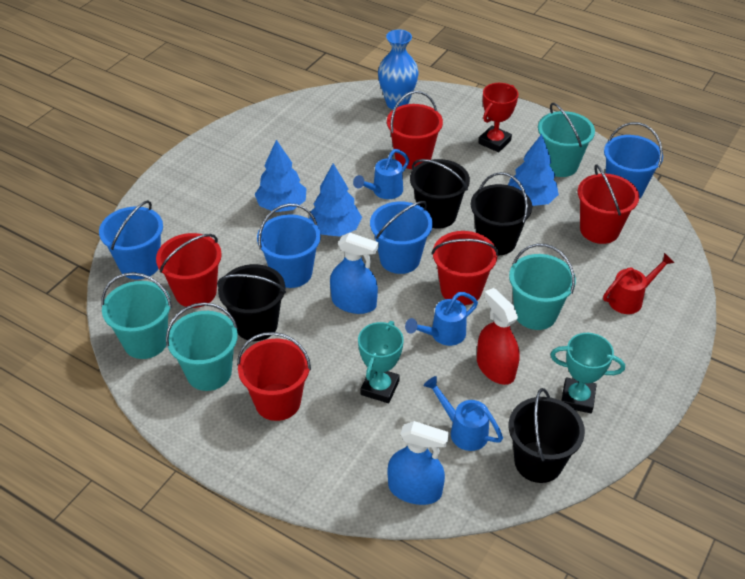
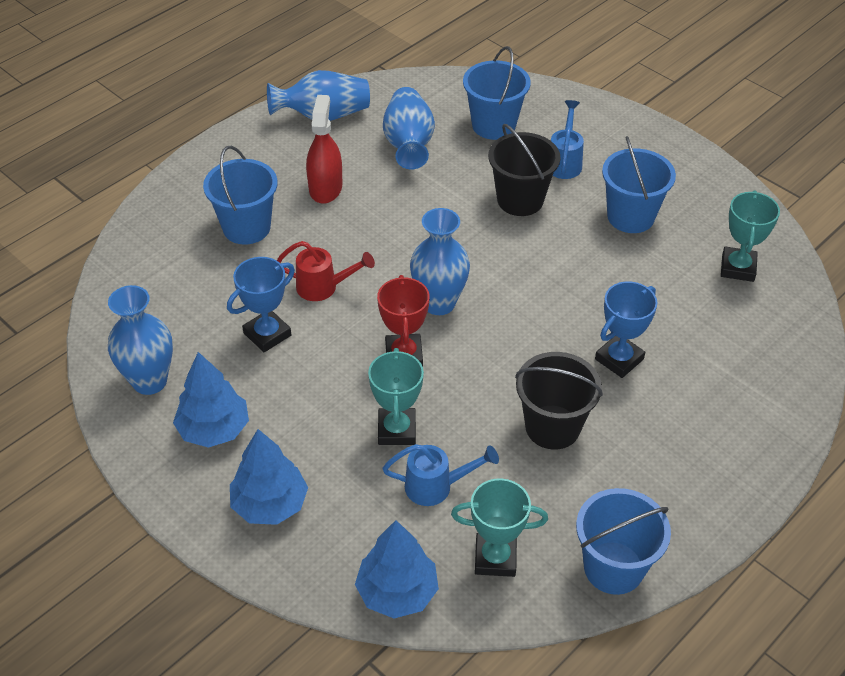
black bucket: [217,264,286,341] [410,159,470,229] [471,172,532,255] [509,388,585,483] = 4 -> [488,124,560,216] [515,352,603,450] = 2
blue spray bottle: [330,232,379,314] [388,421,450,505] = 2 -> none = 0
blue trophy: none = 0 -> [227,257,295,352] [595,281,658,378] = 2
blue vase: [378,30,418,109] = 1 -> [108,285,173,395] [267,70,370,121] [383,87,435,170] [410,208,470,315] = 4
blue watering can: [353,149,409,199] [405,292,478,346] [424,376,503,451] = 3 -> [382,444,499,506] [551,100,584,179] = 2
red bucket: [156,233,222,308] [237,332,311,421] [387,91,443,169] [431,231,499,305] [578,164,639,244] = 5 -> none = 0
turquoise bucket: [101,272,172,359] [166,302,238,391] [509,244,576,330] [538,103,595,177] = 4 -> none = 0
turquoise trophy: [358,321,404,403] [550,333,625,413] = 2 -> [368,348,424,445] [451,478,548,577] [721,190,780,282] = 3

